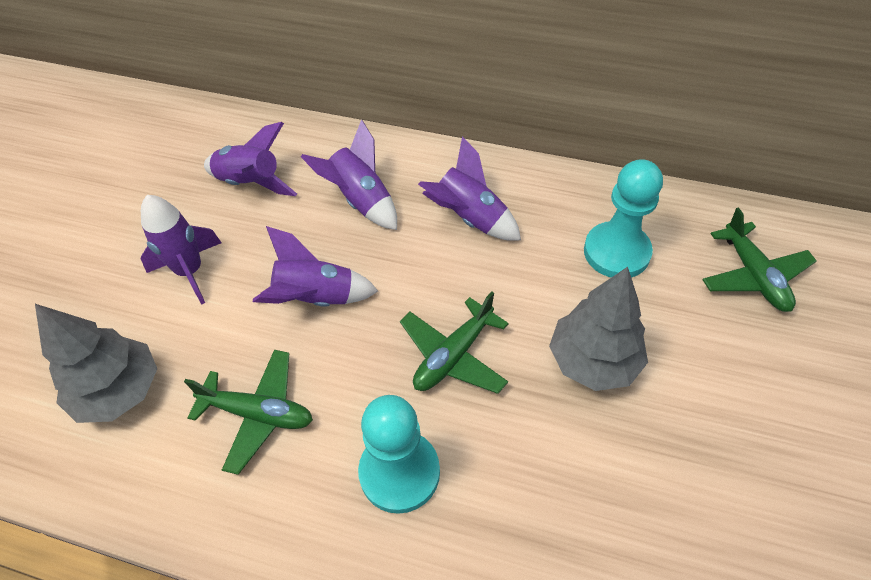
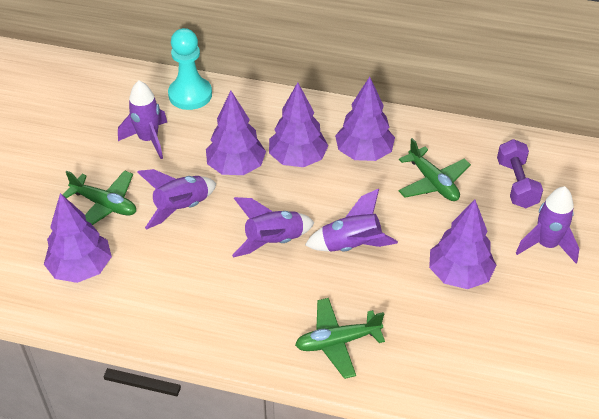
grey tree: [35,304,157,423] [549,267,648,391] = 2 -> none = 0
purple dumbbell: none = 0 -> [497,139,543,208] = 1
purple tree: none = 0 -> [44,193,112,283] [206,91,266,175] [269,82,328,167] [335,77,395,161] [429,200,497,289] = 5
turquoise pawn: [358,395,440,514] [584,159,663,278] = 2 -> [168,28,212,110] = 1

